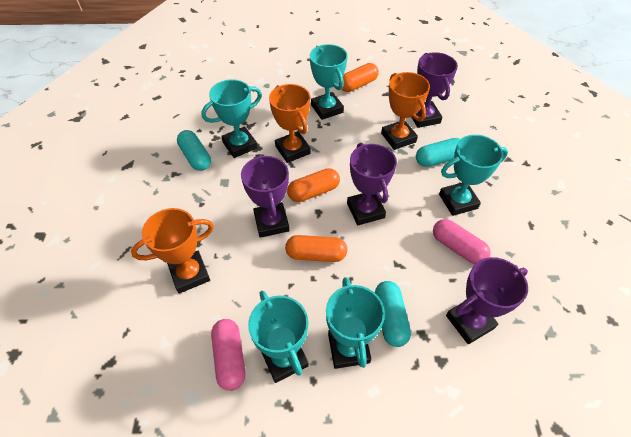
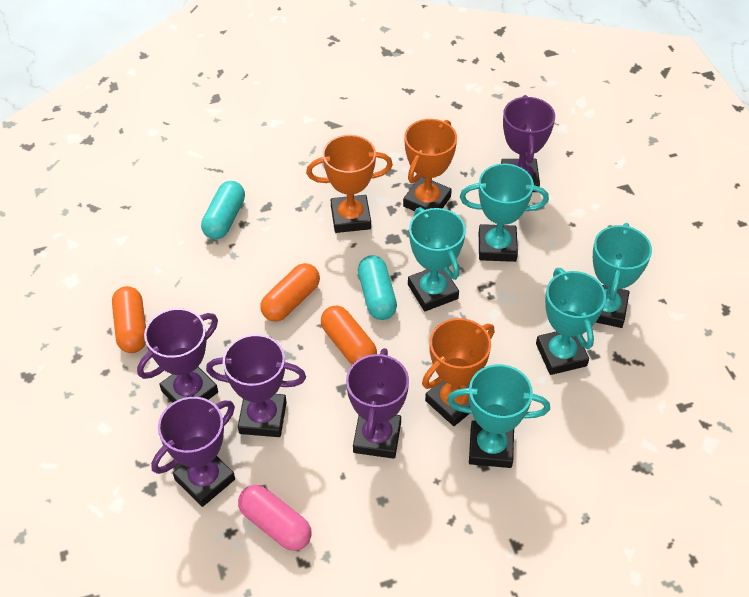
pink capsule: [211,319,245,391] [433,219,491,264] = 2 -> [238,485,312,551] = 1
purple trophy: [241,154,289,238] [347,143,397,225] [411,52,458,128] [446,257,528,344] = 4 -> [137,308,218,403] [151,397,235,507] [206,334,306,437] [346,348,409,459] [501,95,555,192] = 5
turquoise capsule: [177,130,211,171] [375,281,411,347] [416,138,460,167] = 3 -> [201,181,245,239] [358,255,397,320] = 2

